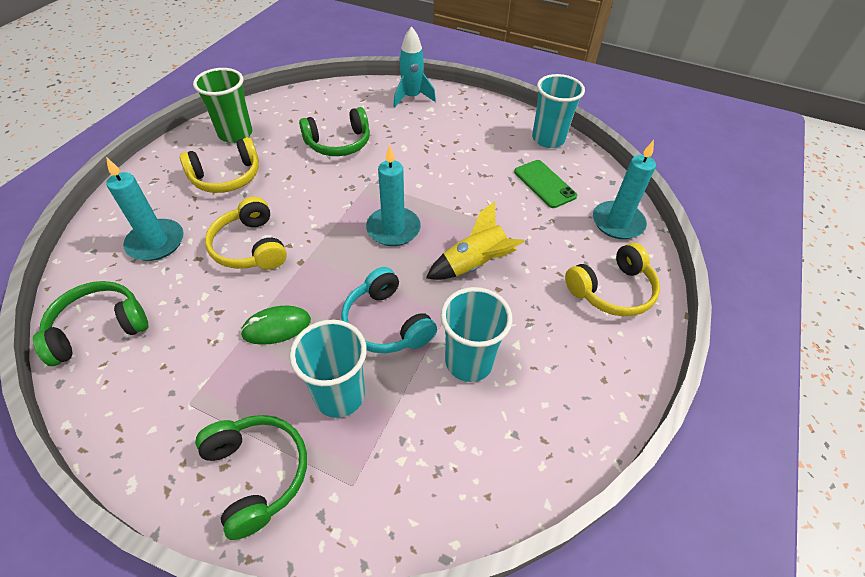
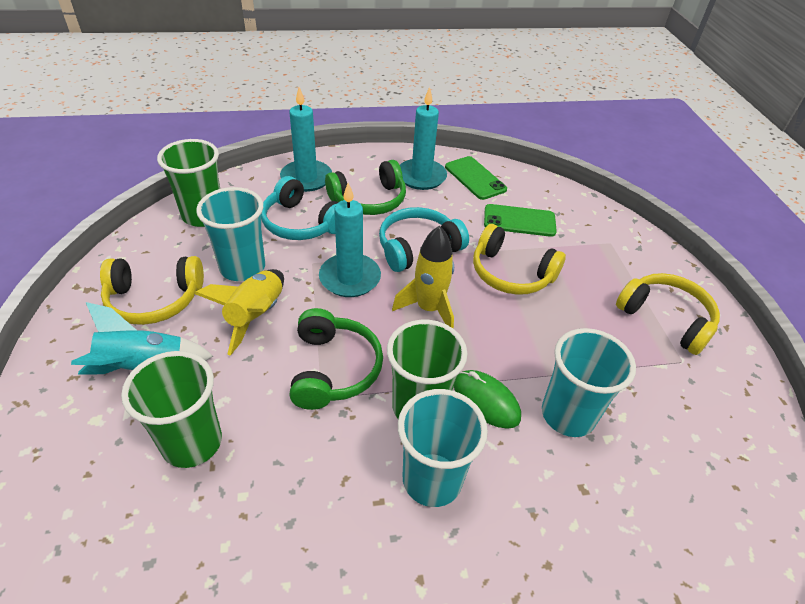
green cup: [193,68,252,143] = 1 -> [121,351,222,468] [157,139,220,227] [387,320,468,419] = 3
green headphones: [33,281,148,366] [195,415,307,540] [299,107,370,156] = 3 -> [289,308,383,410] [325,160,406,215] = 2
green phone: [514,160,577,208] = 1 -> [445,156,507,200] [484,204,557,237] = 2
turquoise headphones: [341,267,437,353] = 1 -> [261,176,338,240] [379,207,469,272] = 2
yellow rocket: [426,201,525,280] = 1 -> [194,269,284,356] [392,226,454,329] = 2

